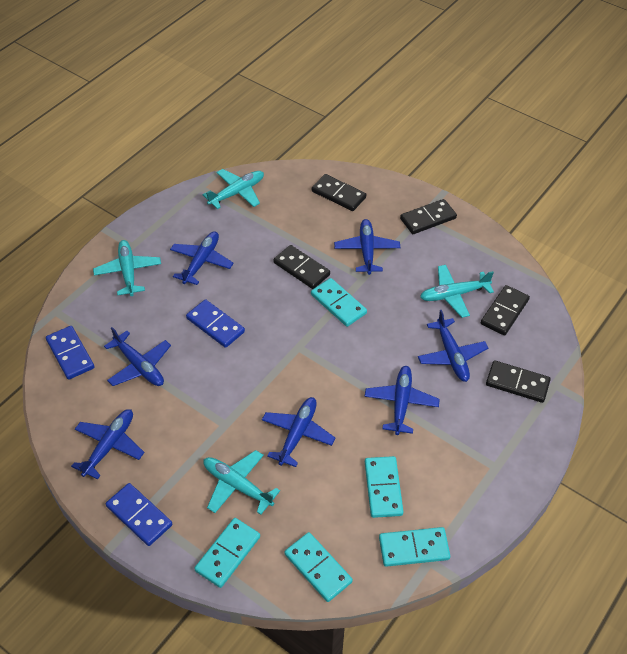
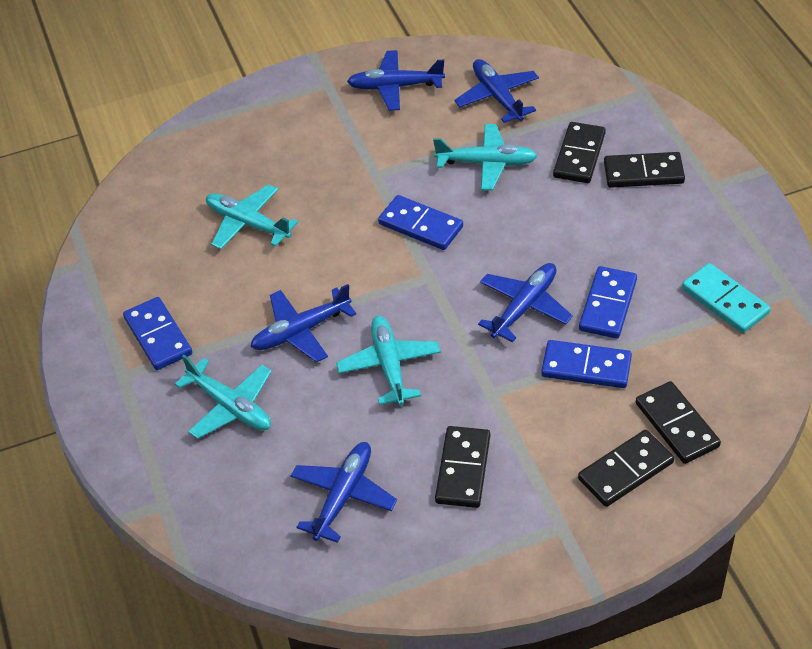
blue domino: [46,326,94,380] [106,483,172,546] [186,299,245,348] = 3 -> [123,297,192,370] [378,195,463,250] [541,340,632,388] [579,266,637,339] = 4
blue plane: [71,409,145,480] [104,327,171,386] [170,231,234,285] [262,397,335,467] [334,219,400,275] [364,366,440,435] [418,310,488,382] = 7 -> [251,284,357,362] [291,442,397,543] [347,50,445,111] [454,59,539,123] [478,263,573,342] = 5
turquoise domino: [194,518,260,588] [284,532,353,602] [311,278,367,327] [365,456,404,518] [379,527,450,567] = 5 -> [682,263,771,333] = 1

